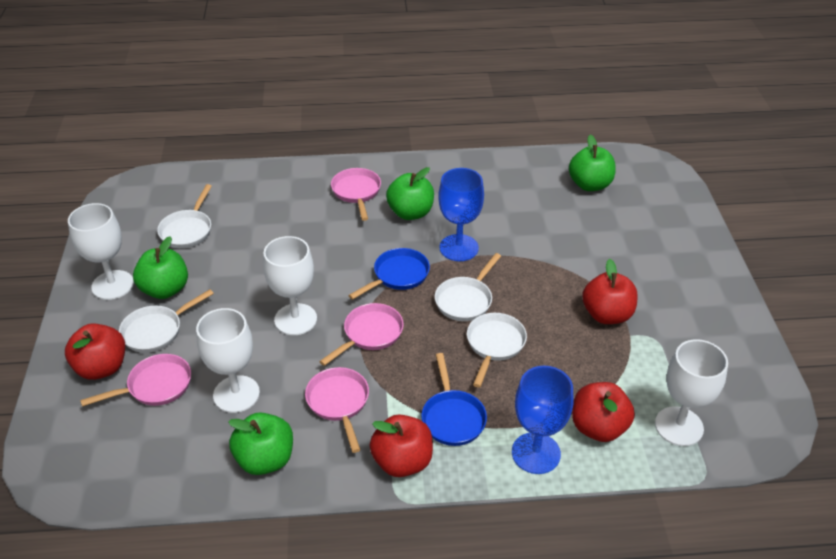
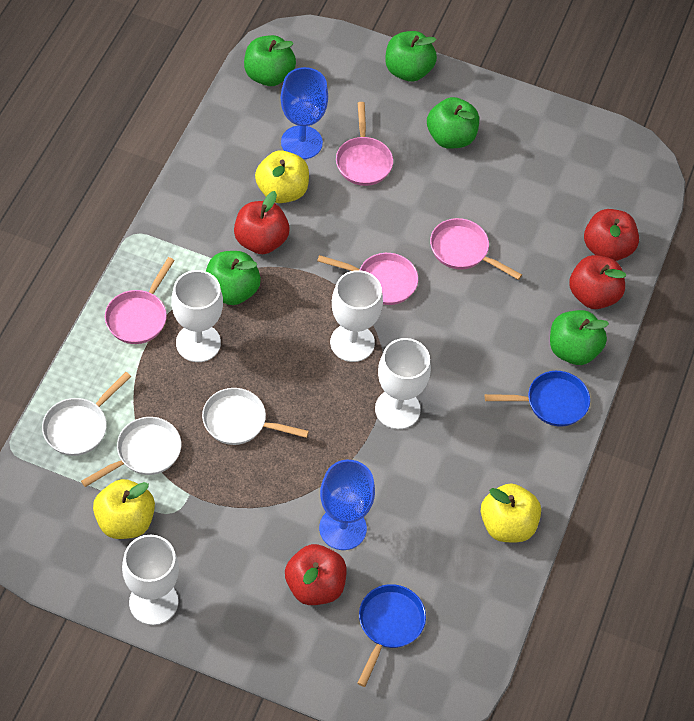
green apple: [133,236,188,299] [228,412,293,475] [386,167,434,220] [569,135,616,191] = 4 -> [206,251,261,305] [244,35,296,86] [385,31,437,82] [427,97,479,149] [550,310,609,365] = 5
white pan: [119,289,214,353] [157,184,212,248] [435,253,501,321] [467,313,527,388] = 4 -> [42,372,131,456] [81,417,181,487] [202,388,309,445] = 3
yellow apple: none = 0 -> [93,479,155,539] [255,150,309,203] [481,483,541,542] = 3

